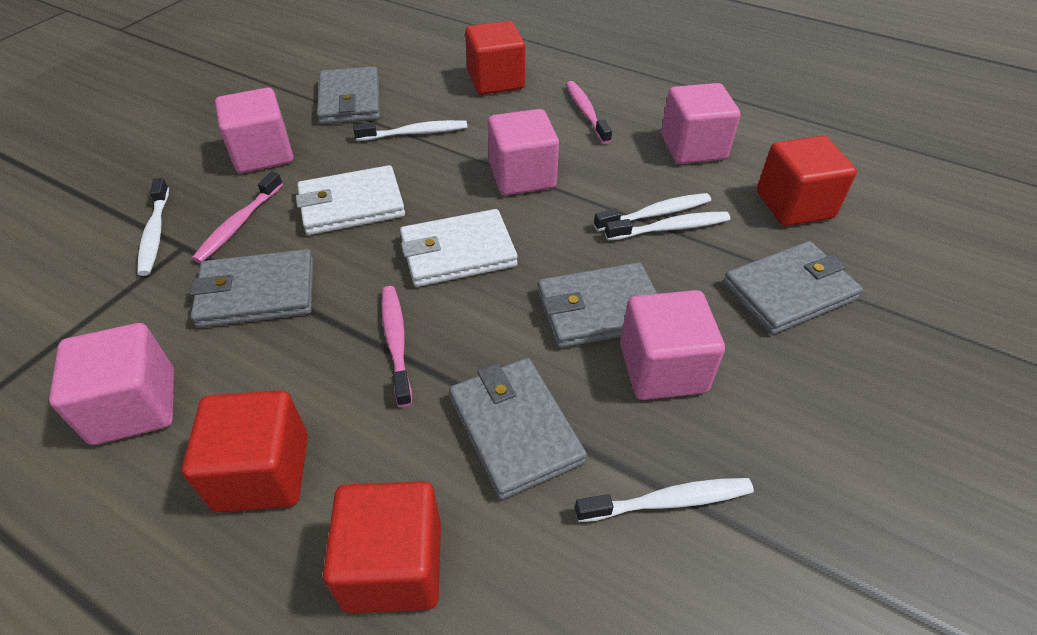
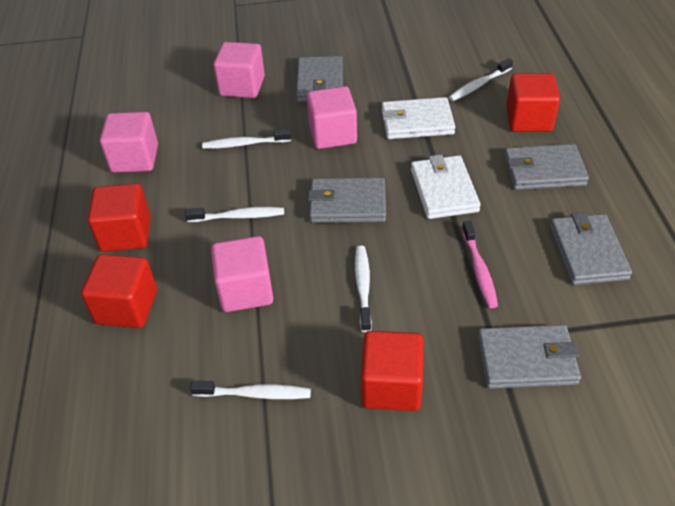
pink cube: [49,323,174,445] [215,88,293,173] [488,109,559,195] [620,290,725,400] [661,83,740,164] = 5 -> [100,112,158,173] [211,236,273,312] [213,42,265,98] [307,86,357,149] = 4
pink toothbrush: [192,171,283,263] [381,286,412,407] [566,81,612,144] = 3 -> [462,221,498,308] = 1

